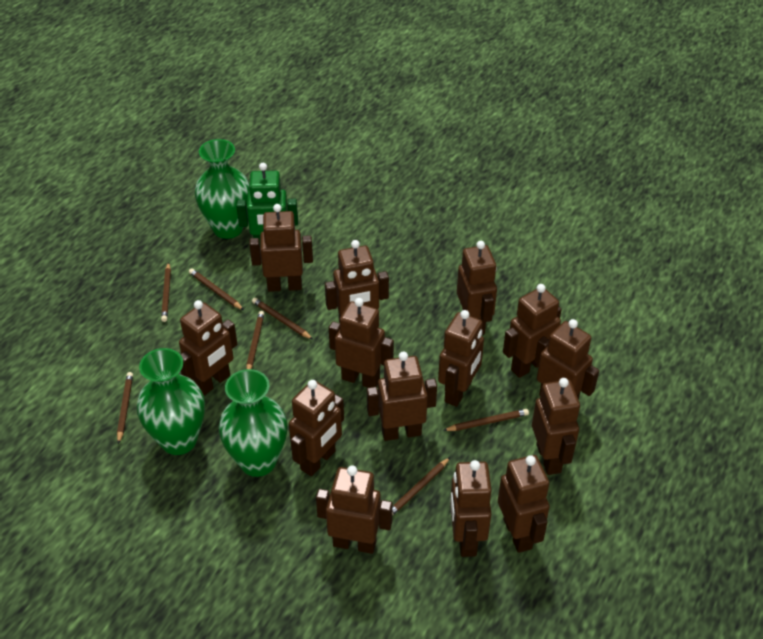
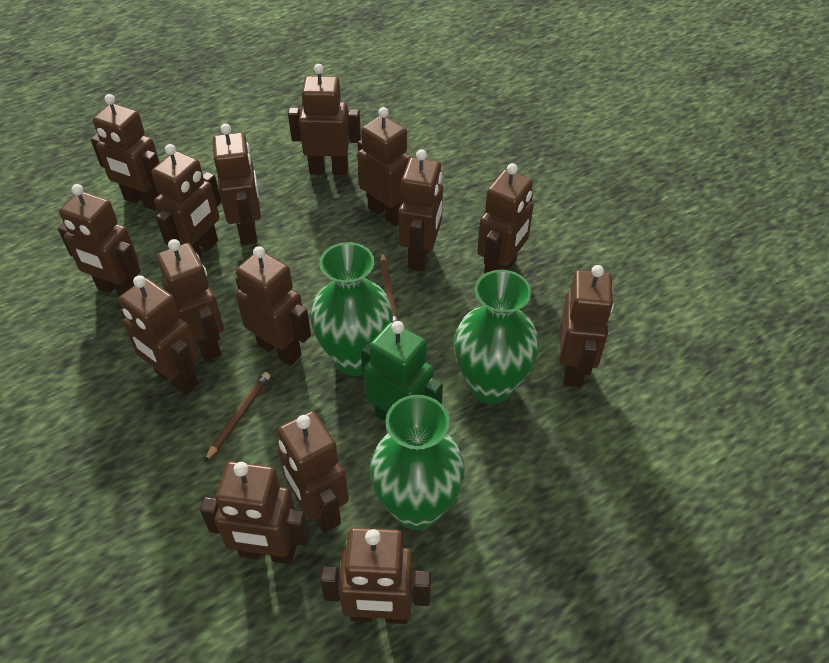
brown pencil: [117,372,133,444] [161,262,171,322] [189,268,244,310] [246,311,265,369] [252,298,313,339] [392,457,450,516] [443,409,529,431] = 7 -> [204,372,270,462] [380,252,398,322] = 2
brown robot: [179,300,237,396] [249,204,313,292] [289,380,344,476] [316,465,393,554] [325,240,389,323] [329,298,394,388] [367,352,437,441] [438,310,484,407] [450,460,492,557] [457,241,497,335] [498,455,550,553] [503,284,562,378] [532,378,580,475] [535,319,599,400] = 14 -> [58,184,141,297] [91,94,160,211] [119,275,199,395] [151,144,221,258] [156,239,224,362] [200,461,309,564] [213,124,261,245] [236,246,311,366] [278,411,349,533] [288,64,361,175] [320,527,431,624] [357,107,412,226] [398,149,443,271] [477,163,534,274] [559,265,614,387] = 15

